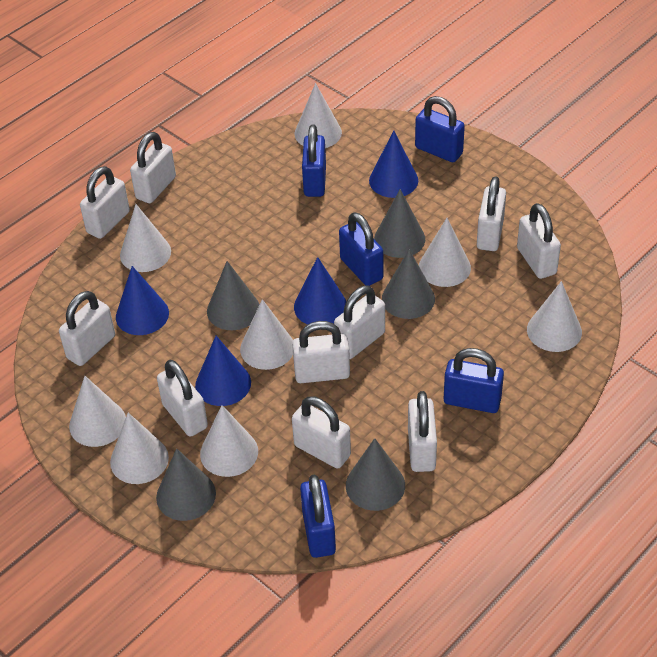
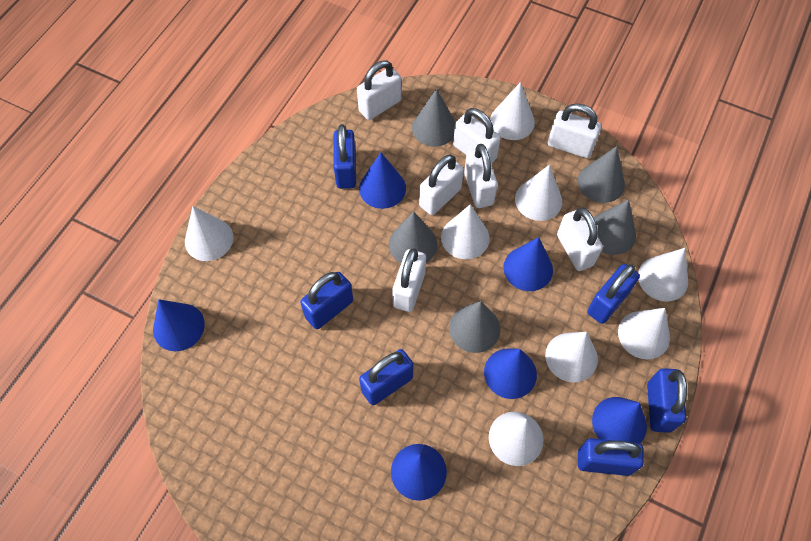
blue cone: [116,266,169,335] [195,336,251,406] [294,257,346,325] [369,131,418,198] = 4 -> [153,299,205,351] [359,152,406,209] [391,444,447,501] [484,348,537,399] [503,237,553,291] [592,397,647,444] = 6
blue padlock: [300,475,336,558] [302,124,326,197] [339,212,383,286] [415,96,465,162] [444,348,504,413] = 5 -> [300,272,353,329] [333,124,356,189] [359,349,414,405] [578,438,644,476] [587,264,640,324] [647,368,687,433] = 6
white padlock: [59,291,115,366] [80,166,130,239] [130,132,176,203] [157,360,208,437] [292,321,350,383] [292,396,351,469] [334,285,385,359] [408,391,437,472] [477,176,506,251] [517,203,561,279] = 10 -> [357,61,401,120] [392,248,426,312] [419,155,464,215] [453,108,501,164] [464,144,498,208] [548,104,601,158] [557,208,603,271] = 7

